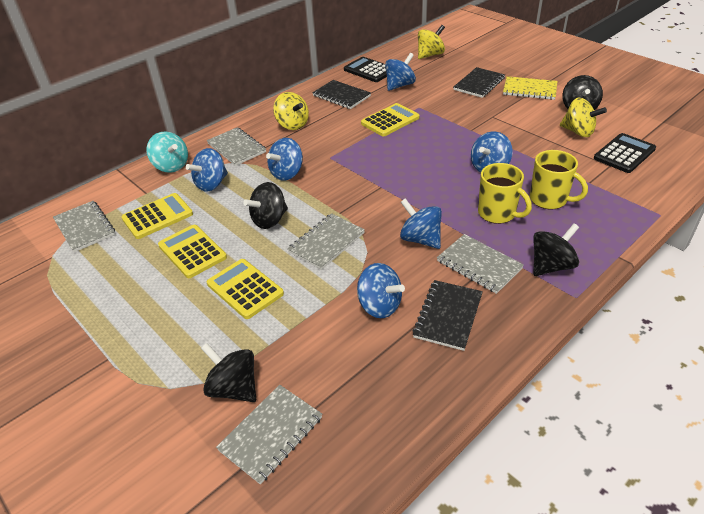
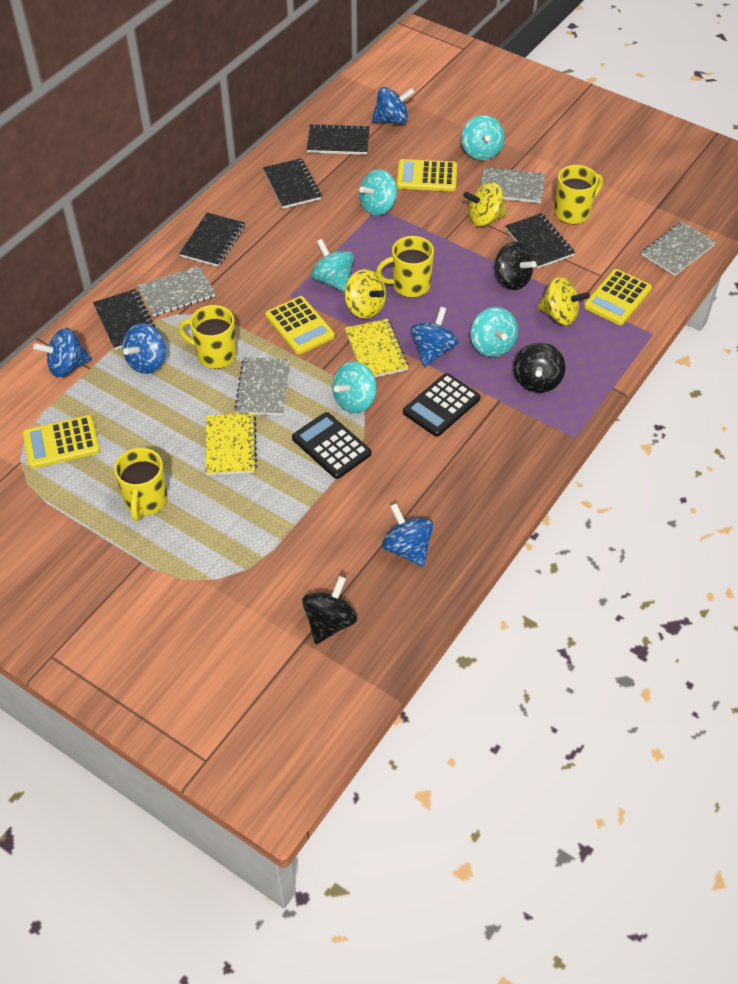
black notebook: [312,80,371,109] [412,280,483,351] [453,67,505,98] = 3 -> [93,289,155,350] [179,213,245,267] [263,158,321,209] [307,124,369,155] [506,213,575,268] = 5
black spinning top: [201,343,256,402] [243,182,288,229] [533,223,579,276] [562,75,603,110] = 4 -> [302,576,357,644] [494,241,536,290] [514,342,565,393] = 3
blue spinning top: [186,148,228,192] [266,138,303,181] [357,263,405,318] [385,53,416,91] [400,198,442,249] [471,132,513,173] = 6 -> [33,328,91,378] [122,323,166,374] [372,87,415,124] [382,503,434,567] [410,307,458,367] = 5
grey notebook: [53,201,115,252] [207,127,266,166] [216,385,322,484] [287,213,365,270] [437,234,524,294] = 5 -> [137,266,215,317] [234,357,290,416] [480,167,545,203] [642,221,716,276] = 4
turquoise spinning top: [147,131,188,173] = 1 -> [311,239,354,292] [332,361,377,413] [359,169,397,216] [461,115,505,160] [471,307,518,357] = 5
yellow mug: [478,163,532,224] [530,150,588,209] = 2 -> [114,448,168,521] [178,305,237,369] [376,236,434,298] [554,165,603,224] = 4
yellow notebook: [503,76,558,100] = 1 -> [205,413,257,475] [345,319,409,377] = 2

